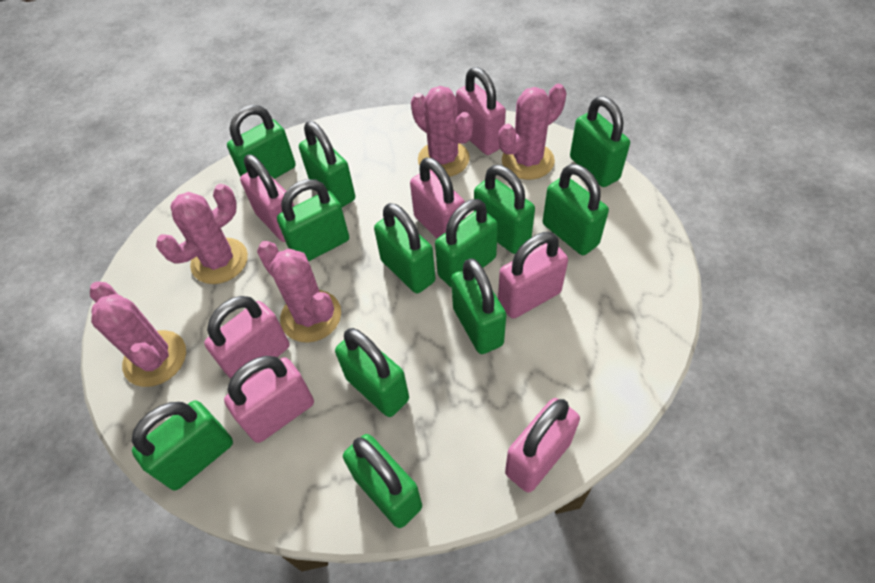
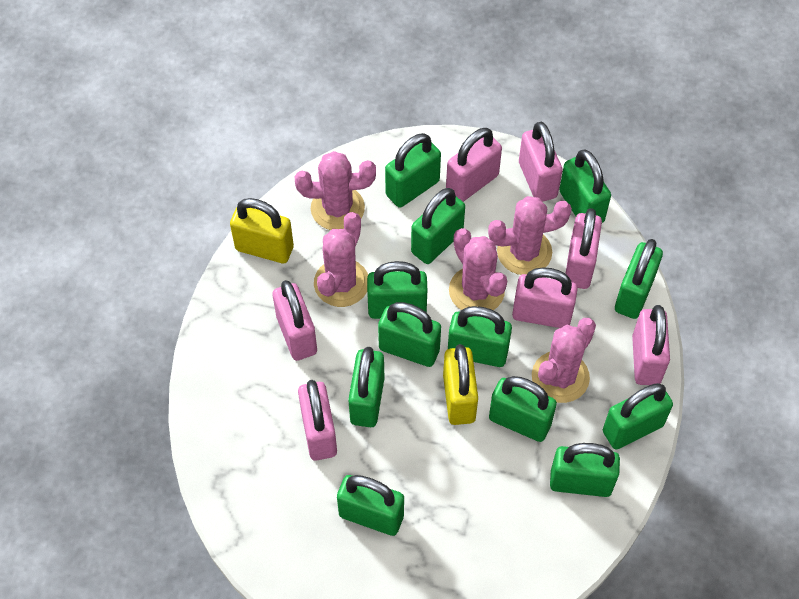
yellow padlock: none = 0 -> [230,198,294,263] [443,344,478,425] = 2

